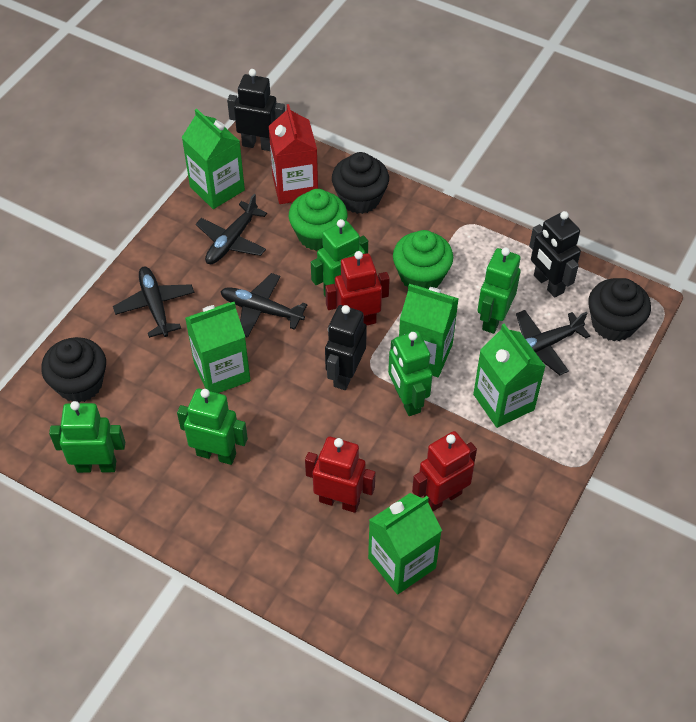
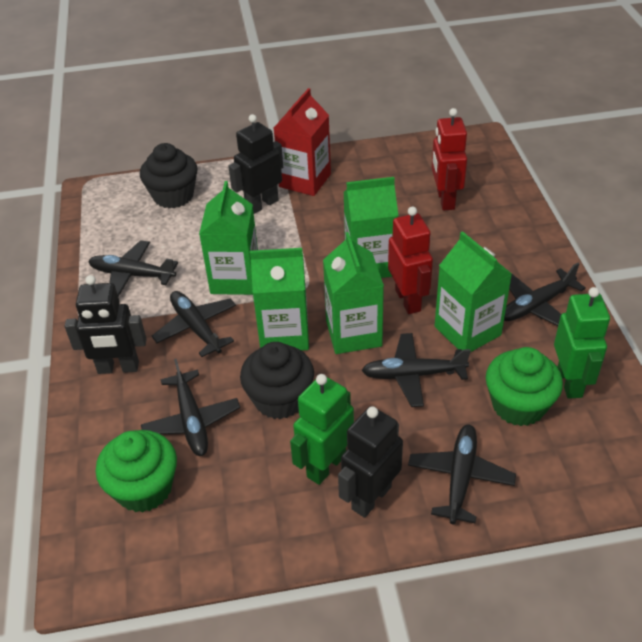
black cupcake: [41,337,106,403] [332,152,389,214] [588,278,651,341] = 3 -> [140,143,198,208] [240,342,314,419] = 2
black plane: [113,266,194,338] [196,194,267,264] [220,273,307,338] [516,310,590,375] = 4 -> [88,240,178,297] [141,359,240,456] [152,291,236,357] [361,333,471,407] [408,424,516,524] [504,263,586,326] = 6
green robot: [49,401,125,473] [177,389,248,465] [311,219,368,297] [388,331,432,416] [478,247,521,334] = 5 -> [290,374,354,485] [554,287,610,399] = 2
red robot: [305,437,376,513] [325,251,390,326] [412,431,477,511] = 3 -> [388,207,433,314] [432,108,467,210] = 2

